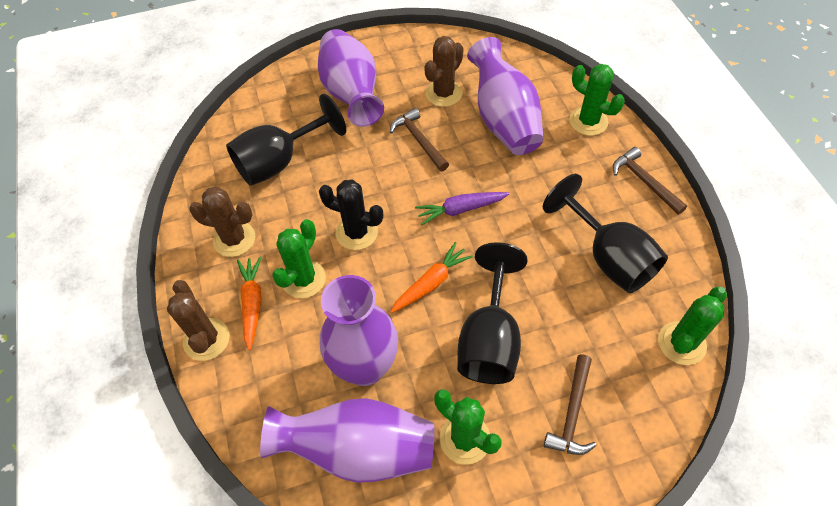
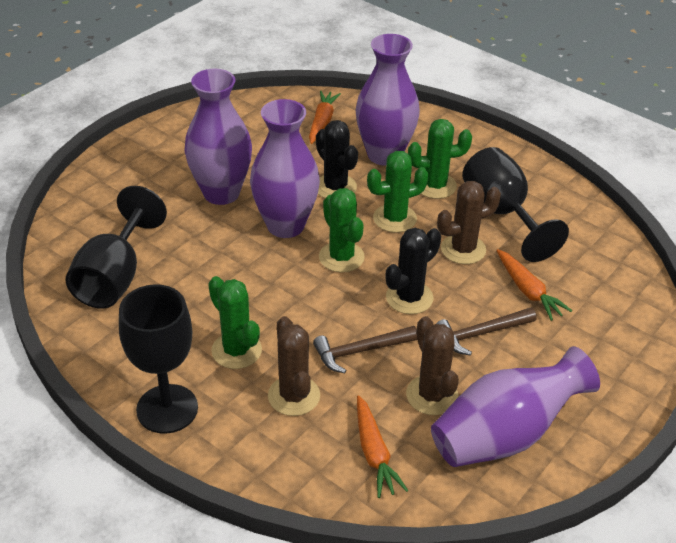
black cactus: [319,180,383,250] = 1 -> [316,120,358,198] [386,228,441,314] = 2
brown hammer: [390,108,449,171] [544,355,597,455] [613,147,687,215] = 3 -> [313,326,417,373] [436,308,536,356] = 2
orange carrot: [237,256,262,350] [390,242,473,313] = 2 -> [309,91,341,144] [357,396,408,498] [497,249,572,321] = 3
purple carrot: [415,192,509,225] = 1 -> none = 0

